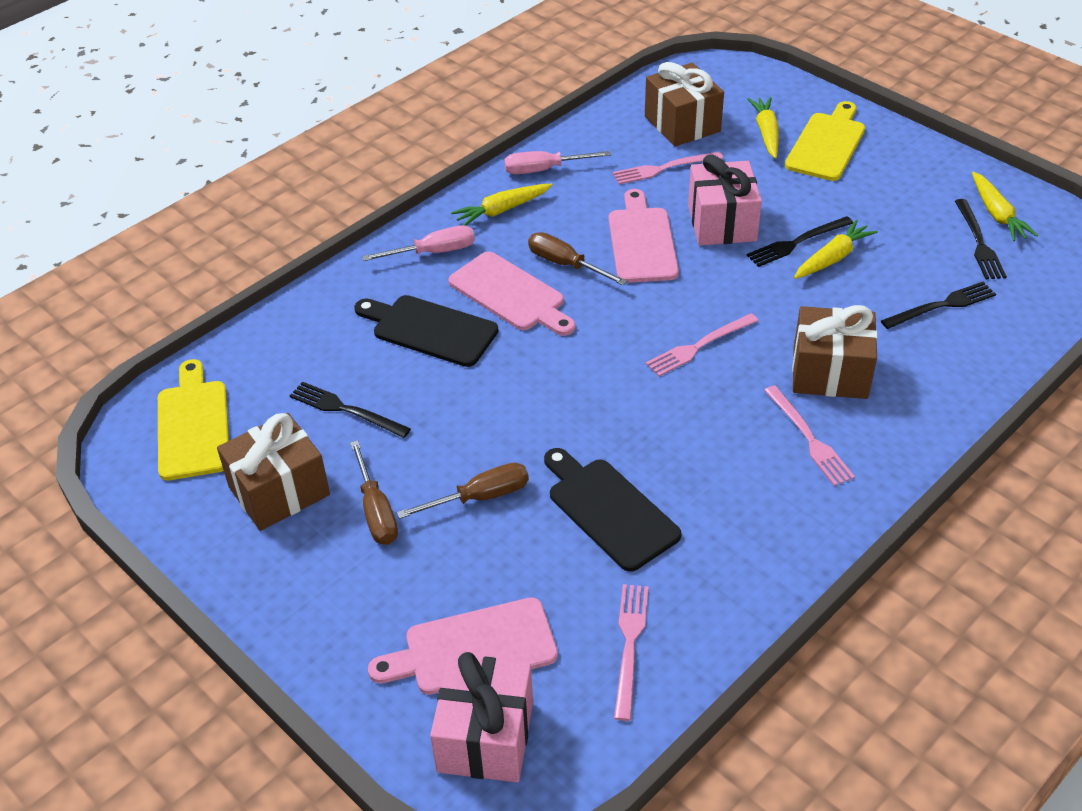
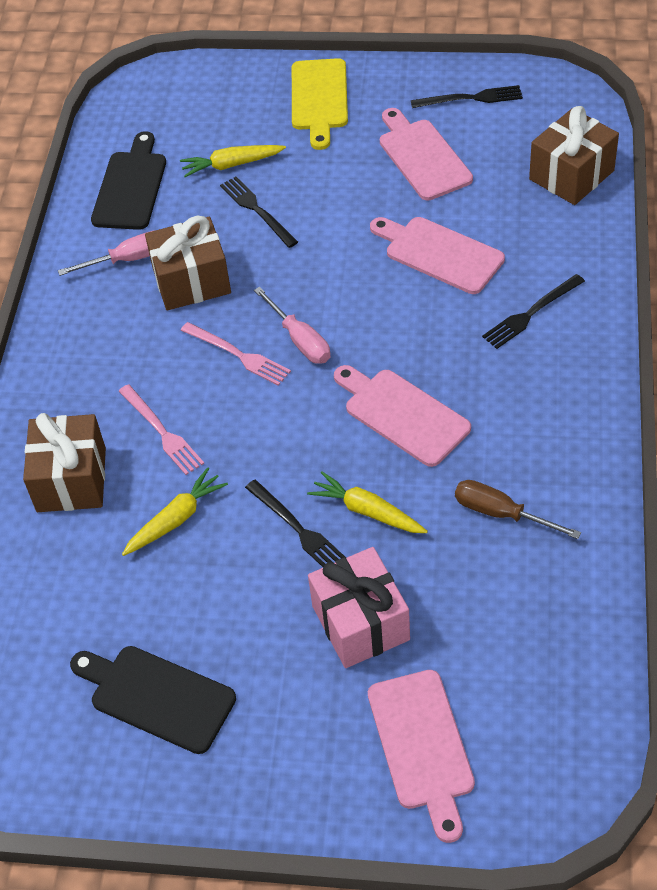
brown screwdriver: [350,440,398,545] [397,463,529,519] [528,232,628,285] = 3 -> [455,480,581,539] = 1
pink cutting board: [368,597,558,695] [448,252,576,336] [609,189,679,283] = 3 -> [334,365,471,467] [368,670,475,843] [370,217,505,294] [380,108,473,200] = 4
pink fork: [613,152,723,184] [614,584,649,721] [646,313,759,376] [764,386,855,486] = 4 -> [119,384,204,475] [180,322,291,386] = 2
pink gift: [430,652,533,782] [688,154,762,245] = 2 -> [308,547,410,668] = 1
yellow carrot: [451,184,552,226] [747,97,779,159] [794,220,878,279] [972,172,1038,241] = 4 -> [122,467,228,556] [180,145,286,177] [307,472,428,533] = 3
yellow cutting board: [158,359,229,481] [785,101,865,181] = 2 -> [292,58,348,150] = 1

